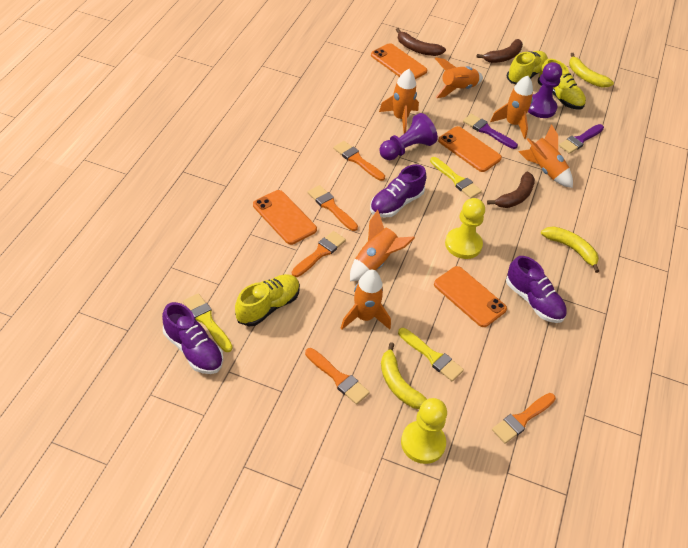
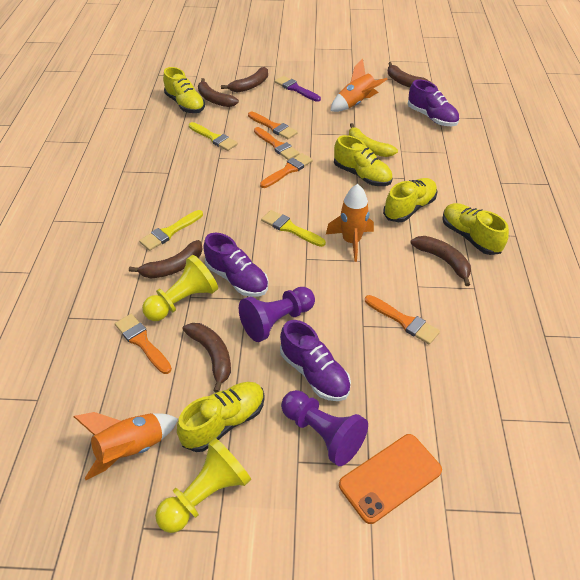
brown banana: [396,28,446,56] [476,39,523,63] [487,172,535,208] = 3 -> [129,240,203,278] [183,323,231,393] [198,78,239,107] [221,67,268,92] [388,62,432,88] [411,236,471,286] = 6
orange phone: [253,190,317,245] [371,43,427,79] [434,266,507,327] [438,126,502,172] = 4 -> [339,434,442,524] = 1
orange rocket: [341,270,391,330] [350,210,415,282] [379,69,419,134] [435,57,483,98] [490,76,533,139] [519,124,573,188] = 6 -> [74,412,178,480] [326,184,374,262] [330,59,388,112] = 3
purple brush: [463,114,518,149] [559,124,604,154] = 2 -> [275,76,321,102] = 1
yellow banana: [381,342,427,409] [541,226,599,273] [569,53,614,88] = 3 -> [349,123,398,157] = 1
yellow shoe: [235,274,300,326] [507,51,548,84] [538,59,586,110] = 3 -> [163,67,205,113] [177,382,265,452] [334,135,393,186] [383,178,437,222] [442,203,509,255] = 5

